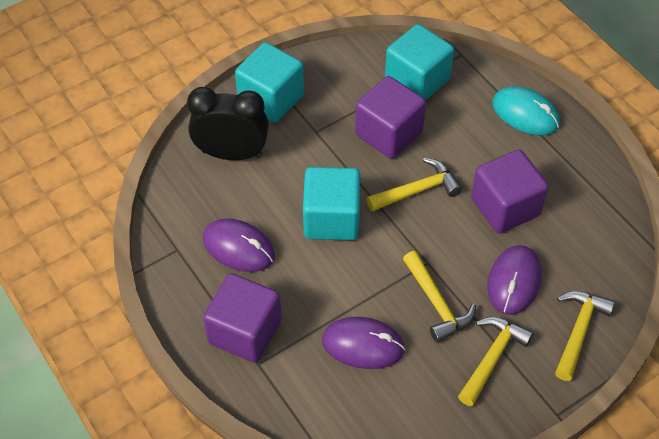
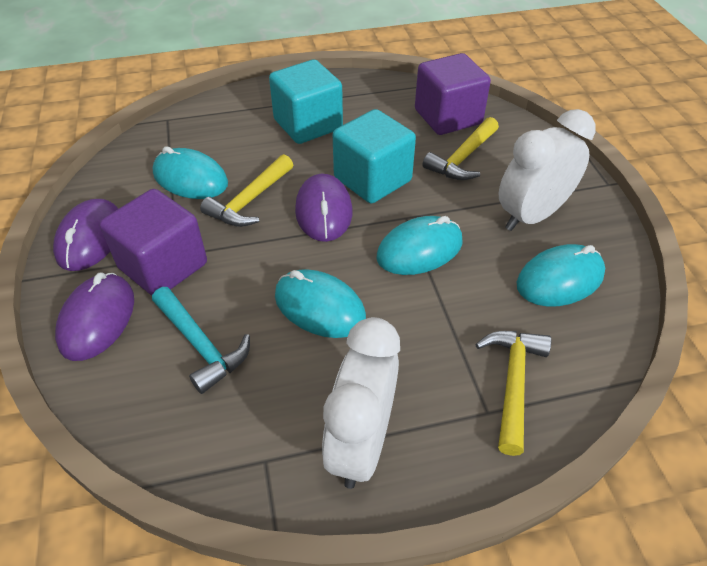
black clock: [187,87,269,160] = 1 -> none = 0
purple cube: [203,273,282,363] [355,76,426,159] [471,150,549,234] = 3 -> [99,189,207,296] [415,53,491,135] = 2
turquoise cube: [235,42,304,123] [303,167,361,240] [385,24,454,100] = 3 -> [269,60,343,144] [333,109,416,204] = 2
turquoise hammer: none = 0 -> [152,287,250,394] = 1
turquoise mouse: [492,86,560,135] = 1 -> [152,146,228,199] [275,269,366,338] [376,216,463,275] [516,244,605,307] = 4
white clock: none = 0 -> [322,317,400,489] [499,109,595,231] = 2
yellow hammer: [366,158,462,212] [403,251,476,342] [458,317,534,406] [555,291,615,381] = 4 -> [200,154,293,227] [422,117,499,180] [475,331,551,456] = 3

